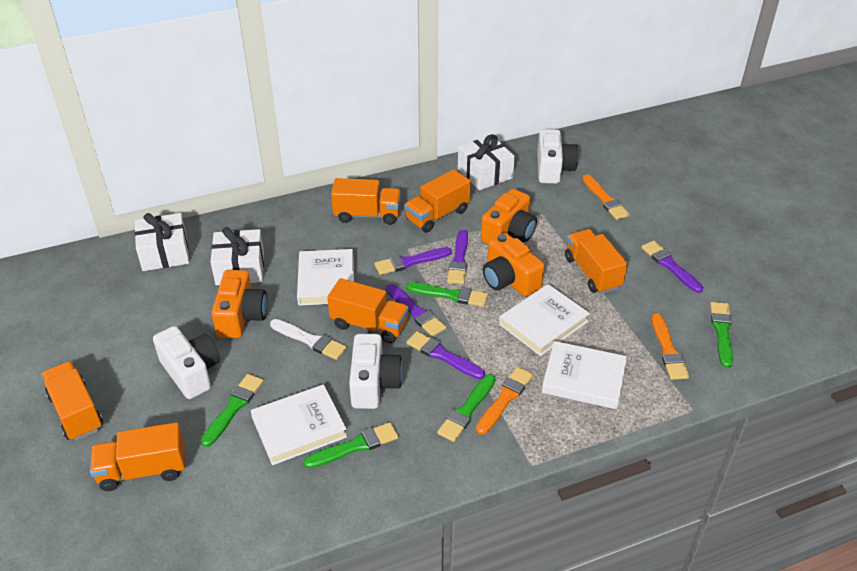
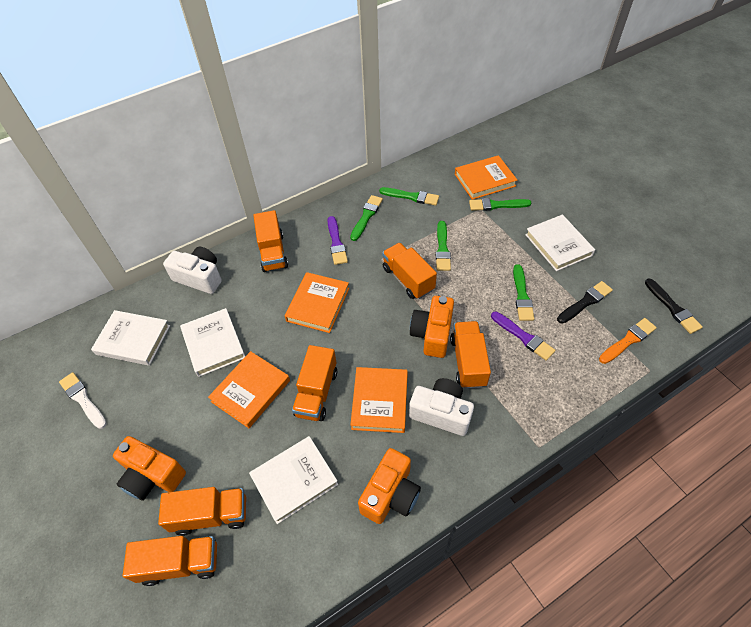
black brush: none = 0 -> [557,281,613,324] [645,278,703,334] = 2
orange book: none = 0 -> [208,351,290,428] [285,272,349,333] [350,367,408,433] [455,155,517,200] = 4
orange brush: [476,367,533,434] [582,174,630,220] [652,313,689,380] = 3 -> [599,318,657,364] = 1
purple brush: [375,247,452,275] [386,284,446,337] [406,331,485,379] [447,230,468,284] [641,241,703,293] = 5 -> [327,216,348,265] [491,312,556,361] = 2
white camera: [153,326,220,399] [349,334,403,409] [537,129,578,184] = 3 -> [163,247,222,294] [409,378,474,436] = 2
white gift: [135,213,189,271] [210,227,264,285] [458,134,515,190] = 3 -> none = 0

